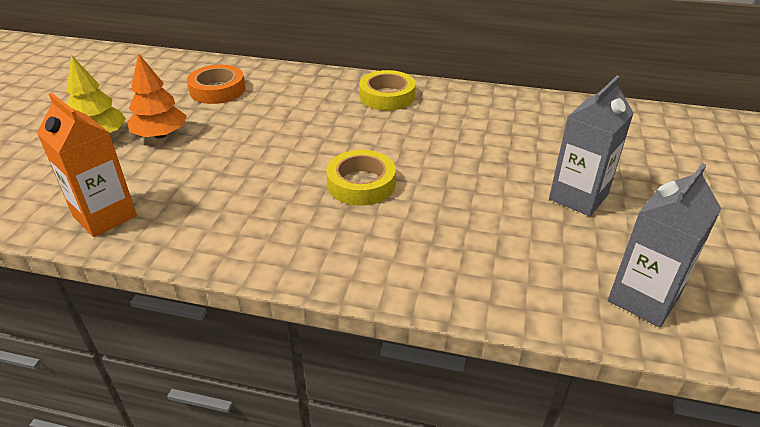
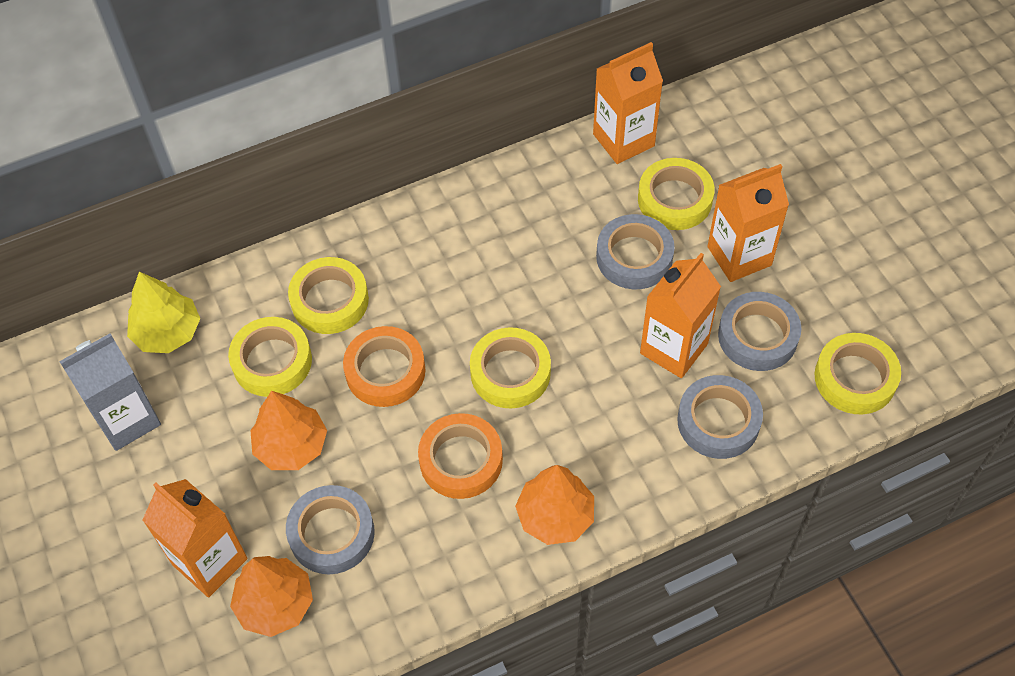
grey carton: [549,76,634,216] [608,163,721,327] = 2 -> [59,333,161,451] = 1
grey tape: none = 0 -> [286,485,375,574] [596,214,675,289] [677,375,763,459] [718,292,801,371] = 4
orange carton: [37,93,137,237] = 1 -> [143,479,248,597] [593,42,663,164] [640,253,721,378] [708,164,789,282] = 4
orange tape: [187,65,245,104] = 1 -> [343,326,425,407] [418,413,503,499] = 2
orange tree: [128,53,187,139] = 1 -> [230,556,313,637] [250,391,327,470] [515,465,594,545] = 3
yellow tape: [326,150,396,206] [359,70,416,111] = 2 -> [228,317,312,397] [288,257,369,334] [470,327,551,408] [638,158,715,230] [815,333,901,414] = 5

